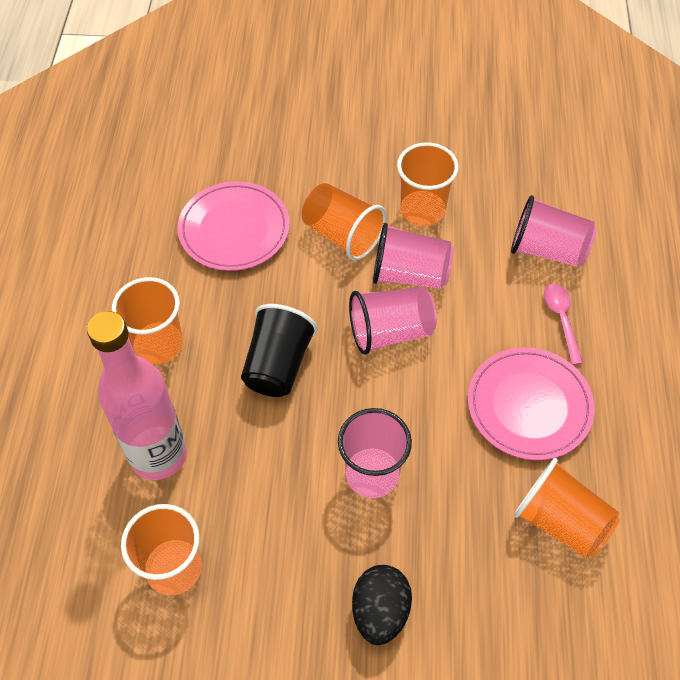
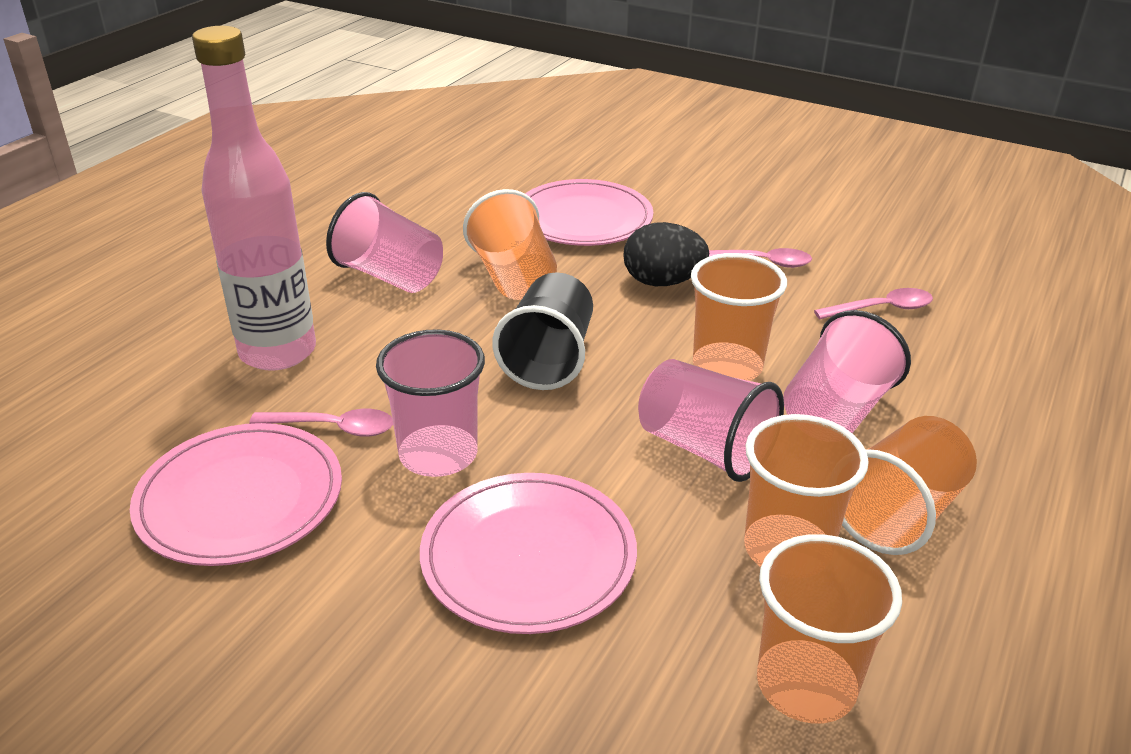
pink plate: [177,181,290,271] [468,347,595,460] = 2 -> [130,423,342,566] [420,473,637,634] [525,179,653,246] = 3
pink spoon: [544,284,583,365] = 1 -> [249,409,393,437] [709,248,812,268] [814,288,933,319] = 3

